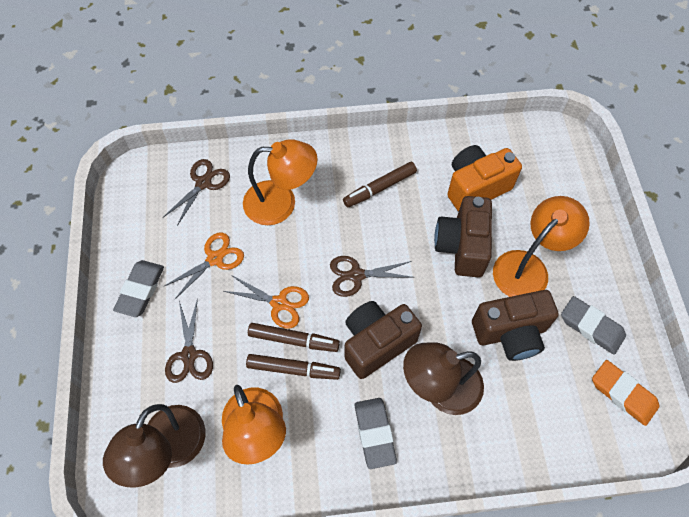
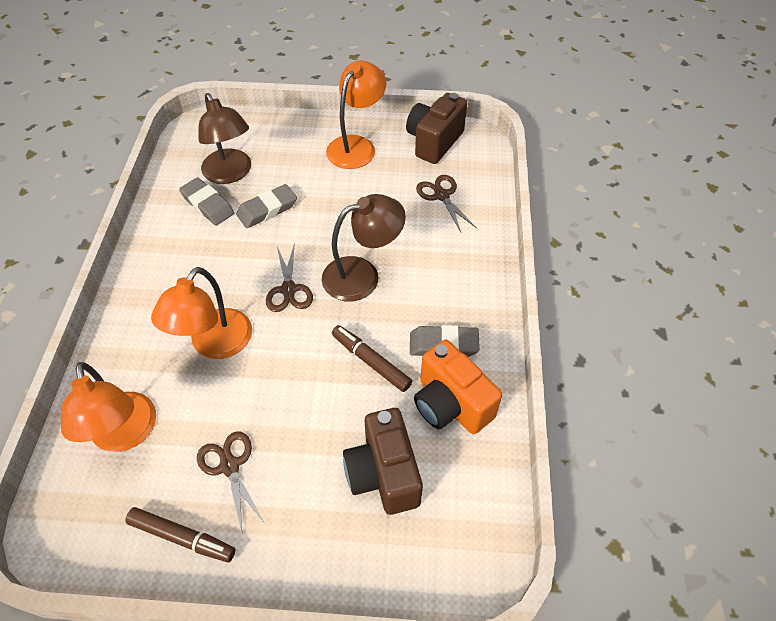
brown camera: [345,301,422,379] [434,196,492,277] [472,290,559,361] = 3 -> [343,408,423,515] [406,93,467,164] = 2
brown marker: [246,354,341,380] [248,323,340,352] [343,162,417,207] = 3 -> [125,507,235,562] [332,325,412,392] = 2
orange eraser: [592,360,660,426] = 1 -> none = 0
orange scissors: [163,232,244,300] [224,275,309,329] = 2 -> none = 0

